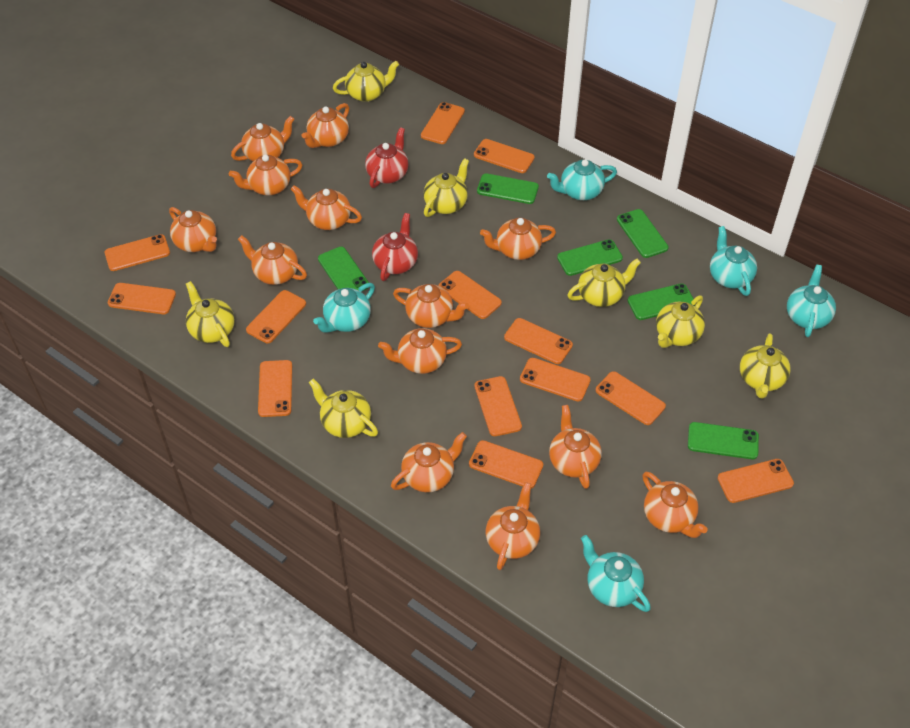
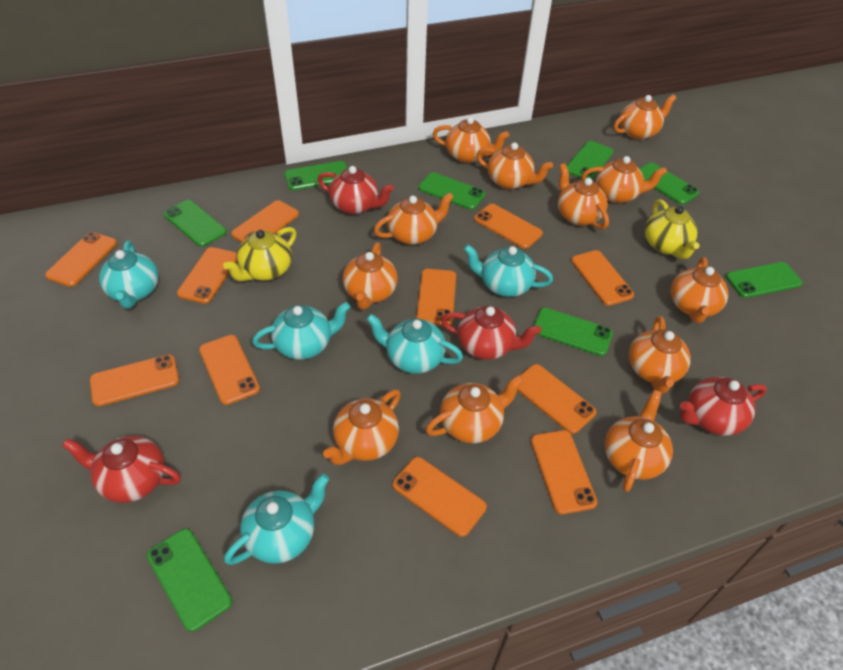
green phone: [318,247,369,291] [477,173,539,204] [557,239,623,276] [617,209,669,258] [628,283,695,320] [688,422,759,459] = 6 -> [147,529,232,632] [164,200,227,247] [284,161,347,190] [418,172,485,210] [533,308,613,356] [567,141,614,179] [640,163,699,204] [726,262,802,298] = 8
orange phone: [105,234,170,271] [108,283,176,314] [246,290,306,343] [258,360,292,417] [421,102,465,144] [439,271,502,319] [469,440,543,488] [474,139,535,173] [474,376,522,436] [504,318,573,364] [520,358,591,401] [596,371,666,425] [718,459,794,503] = 13 -> [45,232,117,287] [90,354,179,406] [177,247,237,304] [199,335,260,405] [231,200,299,243] [392,457,487,537] [416,269,456,326] [474,204,543,249] [517,364,596,434] [531,430,597,514] [571,250,634,306] = 11
orange teapot: [169,207,217,252] [229,155,302,196] [231,116,294,161] [238,235,307,285] [291,185,362,230] [302,103,349,148] [378,328,462,374] [391,432,467,492] [393,284,469,328] [480,218,556,260] [486,482,540,570] [549,405,602,489] [642,472,708,538] = 13 -> [323,389,401,465] [343,242,398,310] [374,192,454,245] [426,375,524,443] [433,117,509,163] [476,142,553,190] [558,163,609,229] [582,156,667,203] [605,390,673,492] [614,94,677,140] [629,316,691,394] [671,257,729,324] = 12
red teapot: [365,127,409,188] [372,213,418,281] = 2 -> [62,435,181,503] [317,166,394,214] [441,306,541,360] [680,377,767,436] = 4
yellow teapot: [186,281,235,347] [309,379,378,438] [333,61,399,102] [423,158,469,217] [567,259,641,307] [656,295,705,348] [740,333,791,399] = 7 -> [223,227,297,281] [645,199,700,259] = 2

